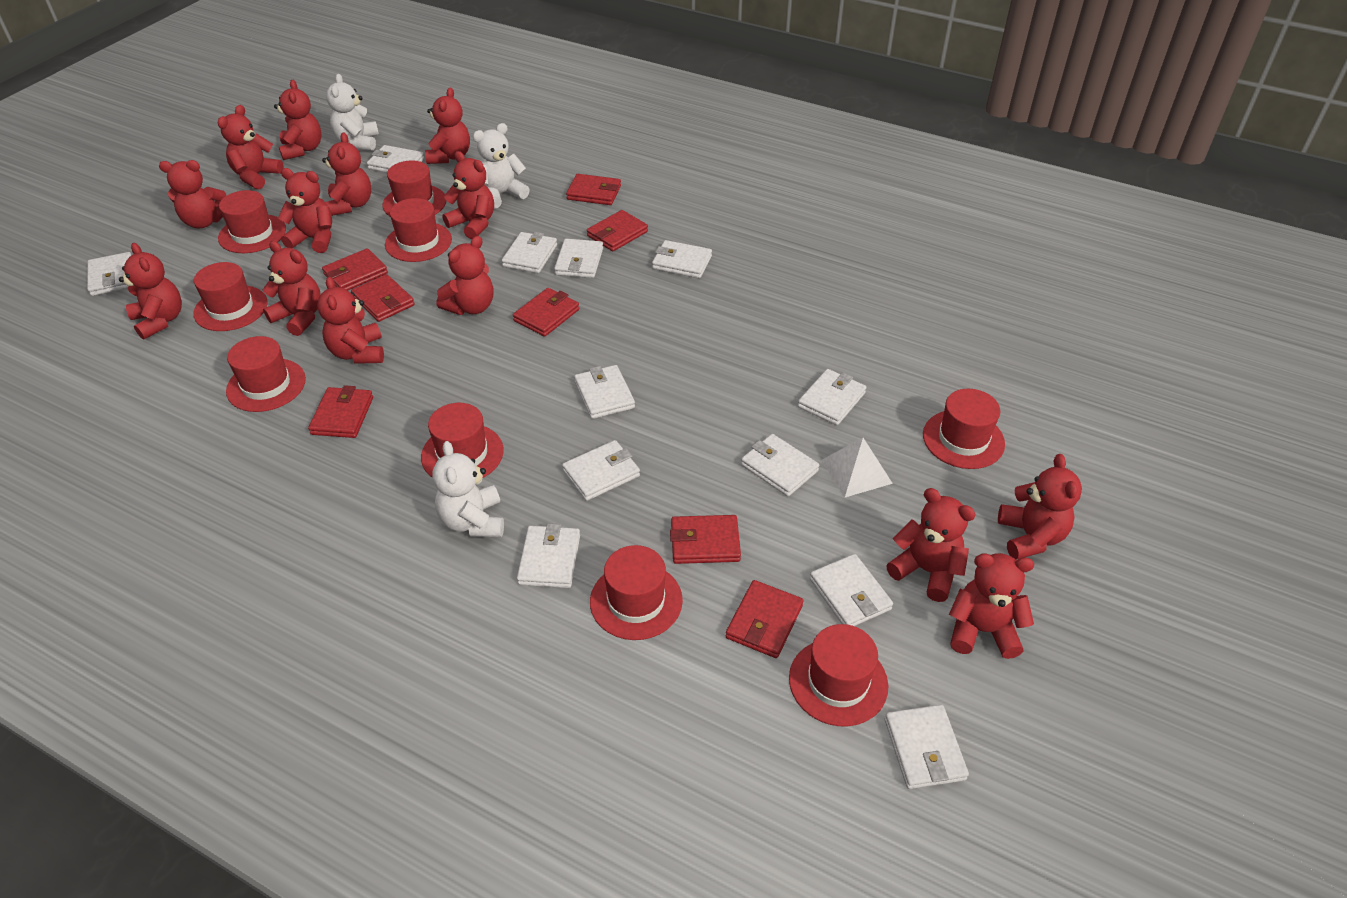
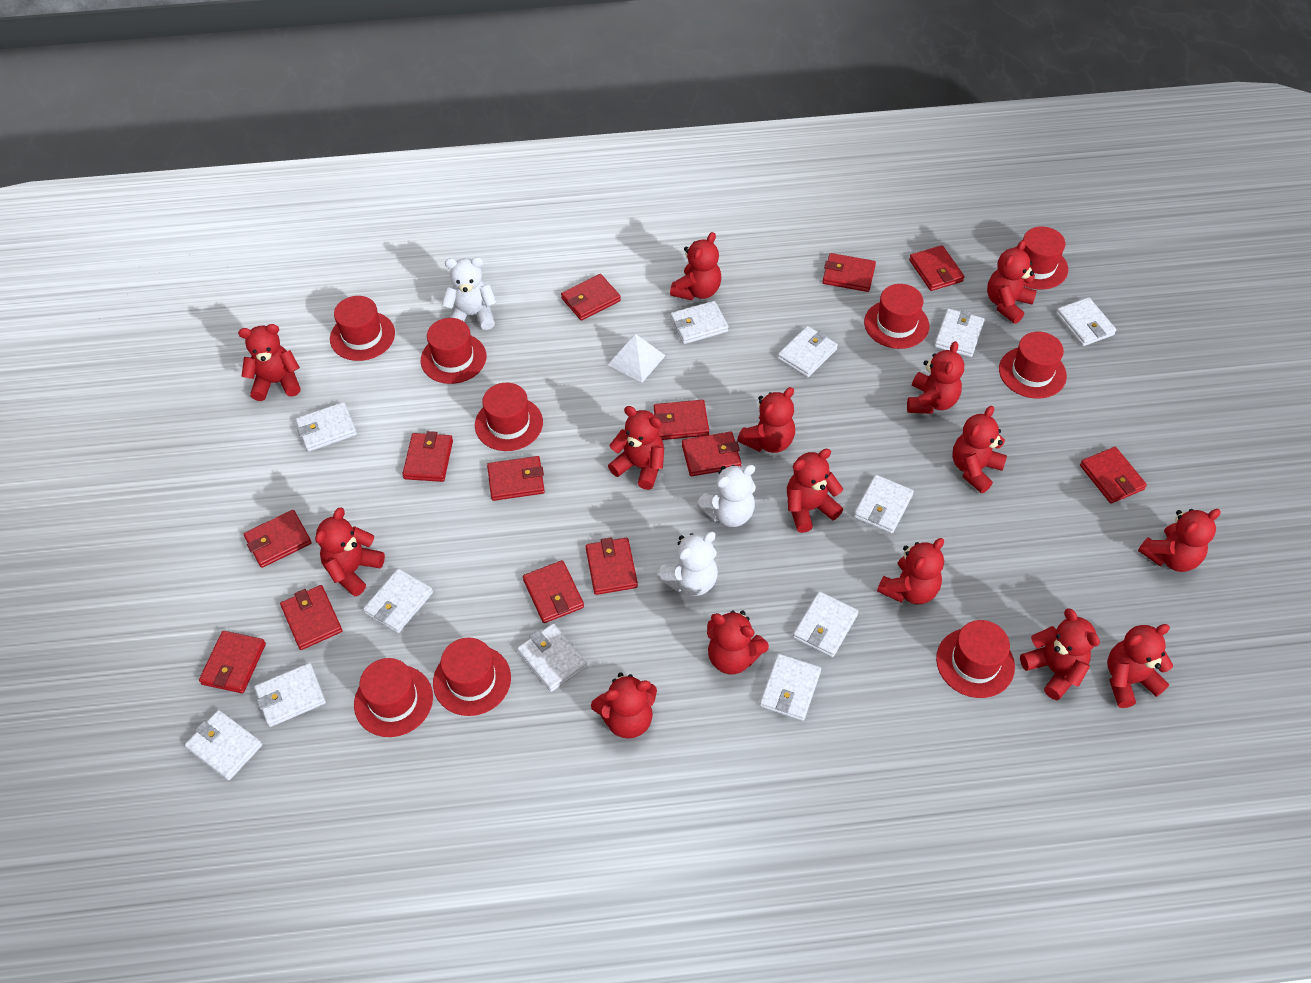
red teddy bear: [119,243,182,340] [159,160,226,228] [218,105,284,189] [263,241,321,336] [274,80,322,160] [278,168,332,253] [317,277,384,364] [322,133,371,216] [425,87,470,164] [437,236,494,315] [442,151,494,239] [886,488,976,602] [949,553,1034,659] [998,454,1082,560] = 14 -> [238,324,301,401] [315,508,385,596] [591,673,657,739] [608,406,664,490] [670,232,721,300] [707,610,769,674] [737,387,795,453] [787,449,843,533] [877,538,944,604] [907,341,964,414] [952,406,1007,493] [987,240,1037,324] [1020,608,1100,700] [1107,624,1173,708] [1138,509,1221,572] = 15
red wallet: [308,385,373,438] [322,248,388,290] [351,274,415,322] [513,288,579,337] [566,174,621,205] [587,210,648,251] [670,515,741,564] [726,580,803,658] = 8 -> [199,631,266,693] [244,510,312,568] [280,585,342,650] [402,431,453,482] [487,456,545,501] [523,560,584,623] [561,274,621,320] [586,537,638,595] [654,400,709,440] [682,432,741,476] [823,253,876,292] [909,245,964,291] [1080,447,1147,504] = 13

